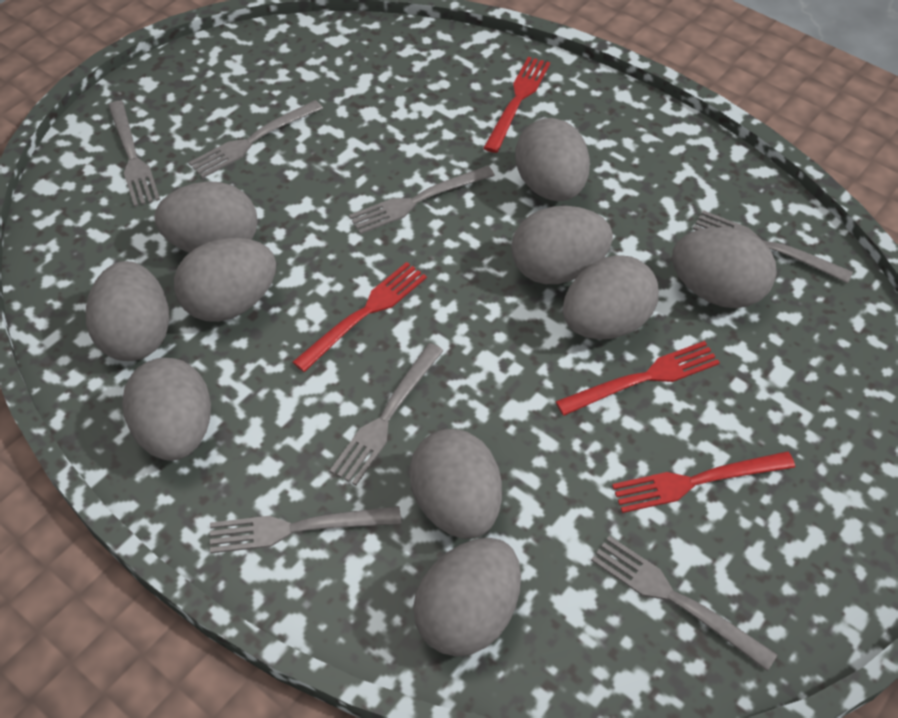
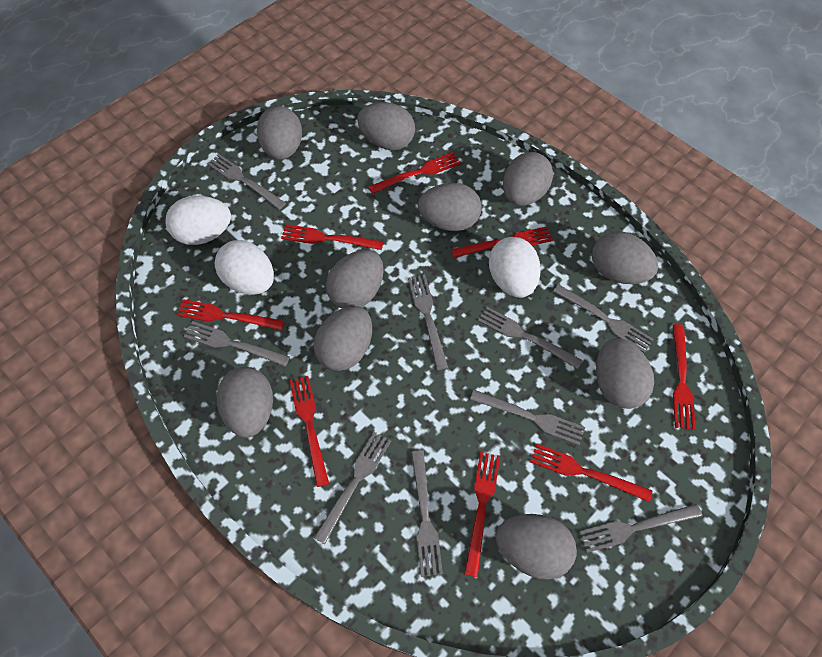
grey fork: [108,101,160,207] [189,100,323,178] [210,506,401,553] [330,343,444,485] [349,166,495,234] [591,536,778,671] [693,210,853,283] = 7 -> [184,321,290,367] [207,154,286,210] [314,432,391,544] [408,274,448,370] [411,450,443,577] [470,390,585,445] [478,307,583,369] [553,284,654,353] [579,504,702,553] = 9
red fork: [293,262,427,372] [484,57,550,153] [555,341,720,416] [612,451,795,513] = 4 -> [177,299,285,331] [281,224,384,250] [289,376,329,487] [369,152,461,194] [451,227,553,258] [464,452,500,577] [530,444,652,502] [673,324,696,430] = 8
white egg: none = 0 -> [165,196,231,245] [215,240,274,295] [489,237,541,298] = 3

